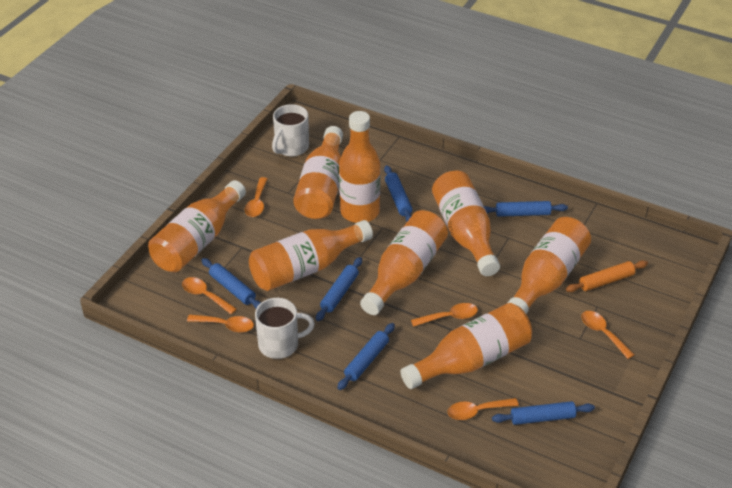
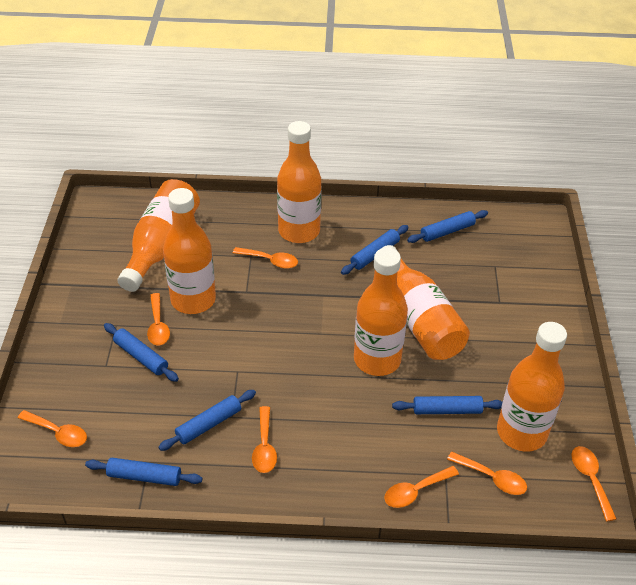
orange bottle: [148,180,246,272] [249,220,373,291] [293,126,343,219] [339,111,381,223] [360,210,448,315] [400,303,532,389] [432,171,500,276] [508,217,591,314] = 8 -> [118,179,200,292] [163,188,216,314] [277,121,322,243] [354,248,408,376] [381,245,470,360] [497,322,567,452] = 6
orange rolling pin: [566,260,648,292] = 1 -> none = 0
orange spoon: [182,277,237,314] [187,315,254,333] [245,177,267,217] [411,303,478,327] [448,398,519,420] [581,311,634,359] = 6 -> [18,410,87,447] [147,293,170,346] [233,247,298,269] [252,406,277,473] [384,466,459,508] [447,452,527,495] [572,446,617,522] = 7
white mug: [255,298,315,359] [272,104,309,156] = 2 -> none = 0

